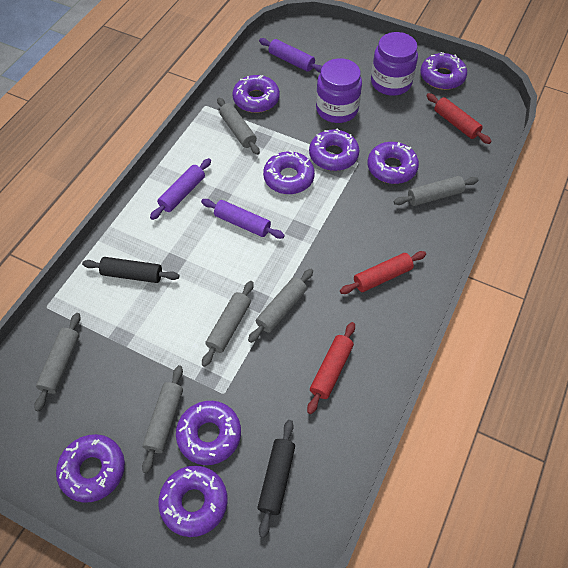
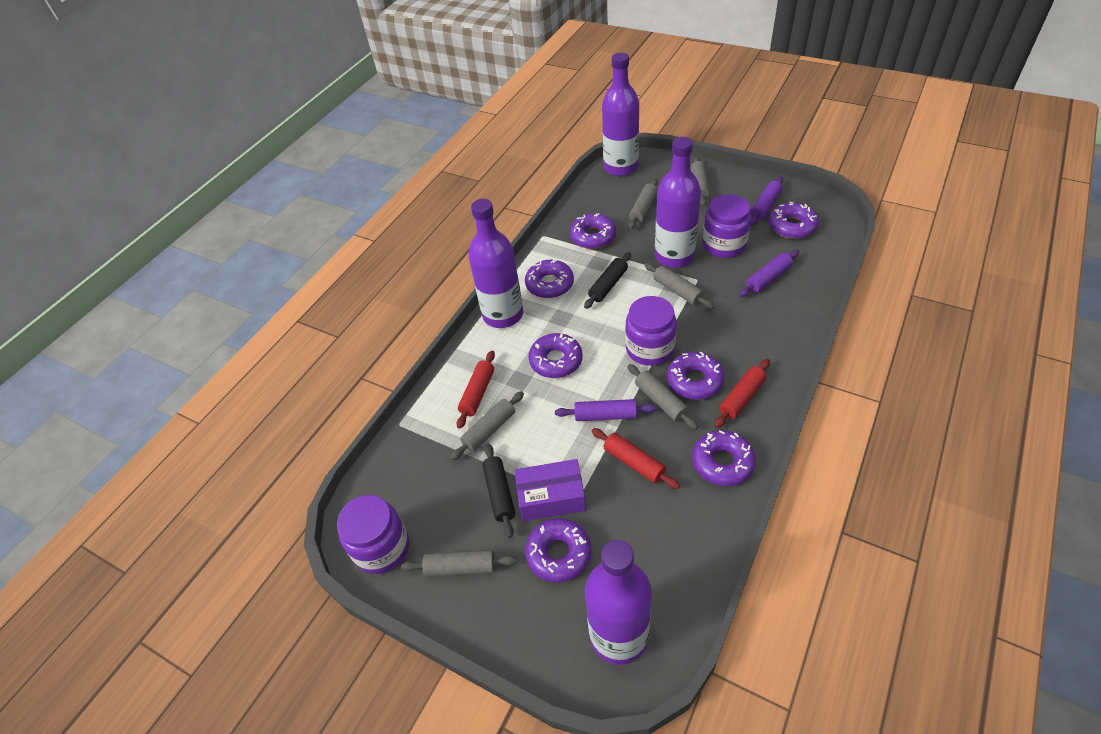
purple bottle: none = 0 -> [469,199,523,328] [585,540,652,665] [602,53,639,176] [655,137,701,268] = 4
purple box: none = 0 -> [515,459,586,521] = 1
purple donut: [56,434,125,503] [158,465,228,537] [176,401,241,465] [232,75,280,113] [263,150,315,194] [309,128,359,171] [368,142,419,184] [420,52,467,90] = 8 -> [525,260,574,298] [525,518,591,583] [529,333,583,378] [570,213,616,249] [667,351,725,400] [692,430,756,486] [769,202,819,239] = 7
purple jar: [316,58,362,123] [371,32,418,96] = 2 -> [337,495,409,574] [625,296,677,366] [703,194,751,258] = 3

